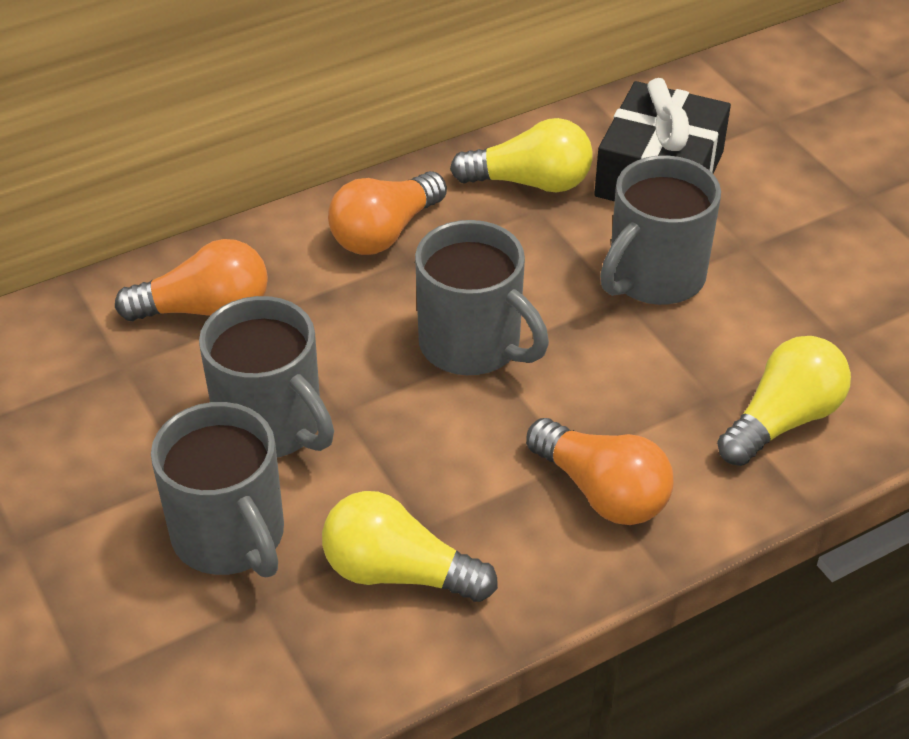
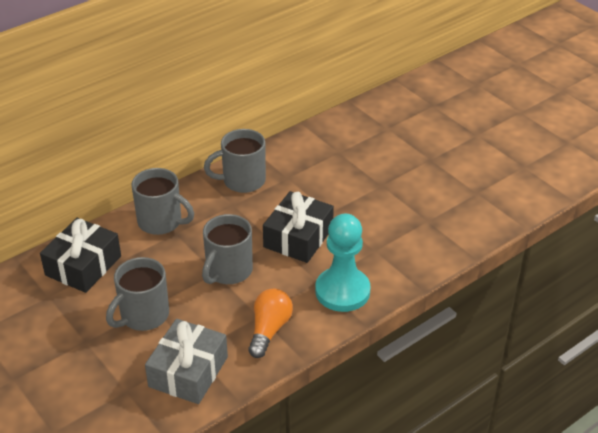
black gift: [594,78,731,201] = 1 -> [40,218,121,293] [263,191,334,263] = 2
grey gift: none = 0 -> [145,319,228,404] = 1
orange light bulb: [115,239,268,321] [328,171,447,255] [526,418,673,525] = 3 -> [248,289,293,358] = 1
turquoise pawn: none = 0 -> [315,214,371,312] = 1
yellow light bulb: [322,491,498,602] [450,118,592,193] [717,336,851,466] = 3 -> none = 0

